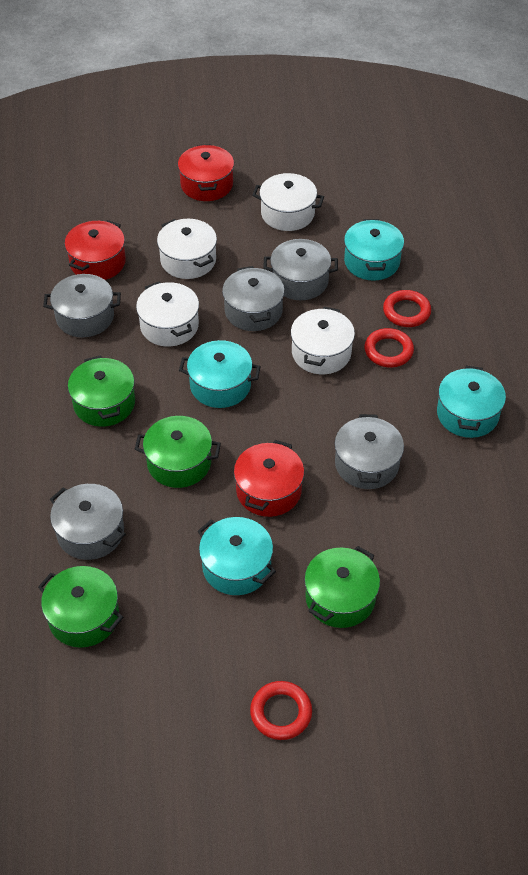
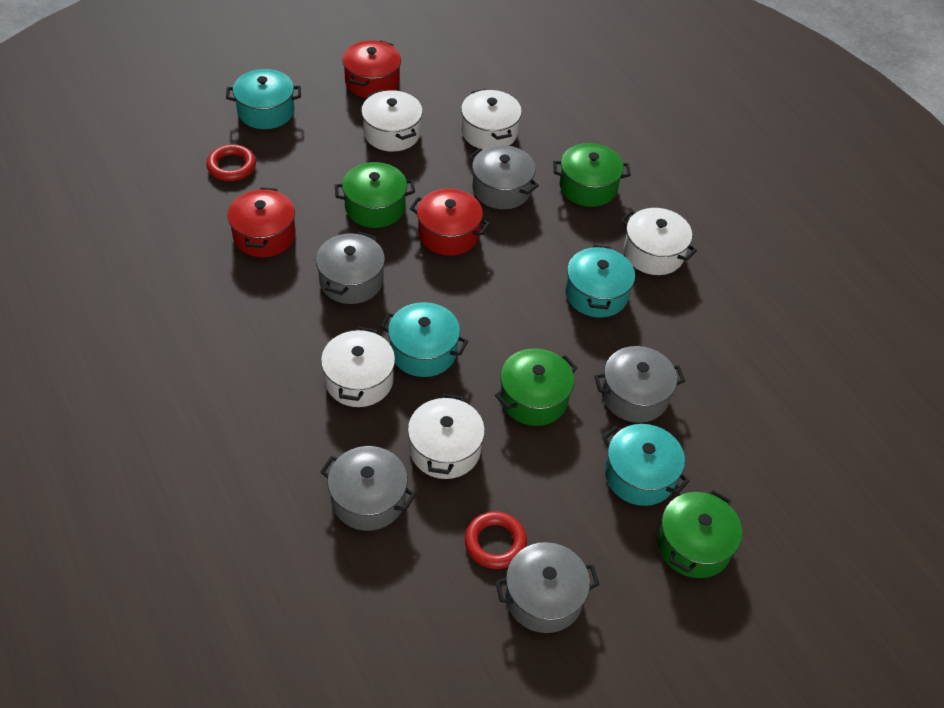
red ring: [250,681,312,740] [364,328,414,367] [383,290,431,327] = 3 -> [206,144,256,181] [465,511,527,569] = 2
white pot: [136,282,199,346] [157,219,217,279] [252,173,324,231] [291,307,355,374] = 4 -> [321,327,395,407] [361,90,423,152] [408,394,485,479] [461,89,522,150] [621,208,697,275] = 5

